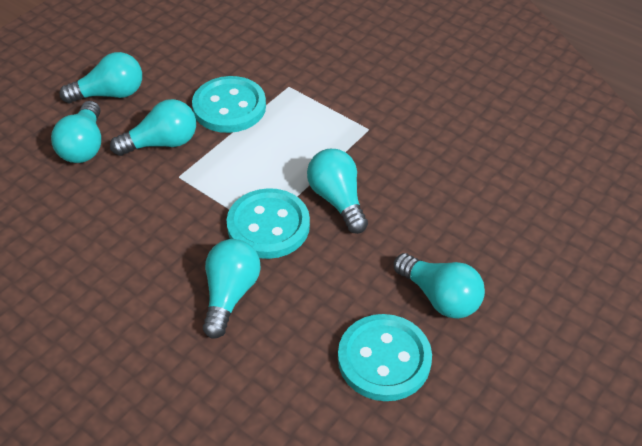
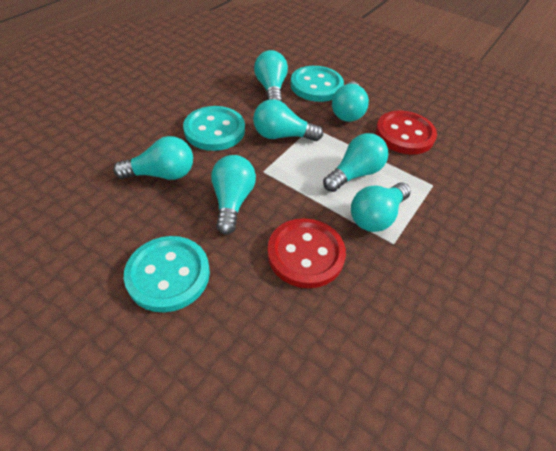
red button: none = 0 -> [267,218,346,288] [376,111,437,155] = 2
turquoise light bulb: [51,101,101,163] [60,52,142,103] [110,99,196,156] [203,239,260,338] [307,149,368,234] [394,253,485,319] = 6 -> [113,136,193,180] [211,155,256,235] [253,99,323,141] [254,50,288,102] [323,133,388,192] [332,81,369,122] [351,183,411,232] = 7

